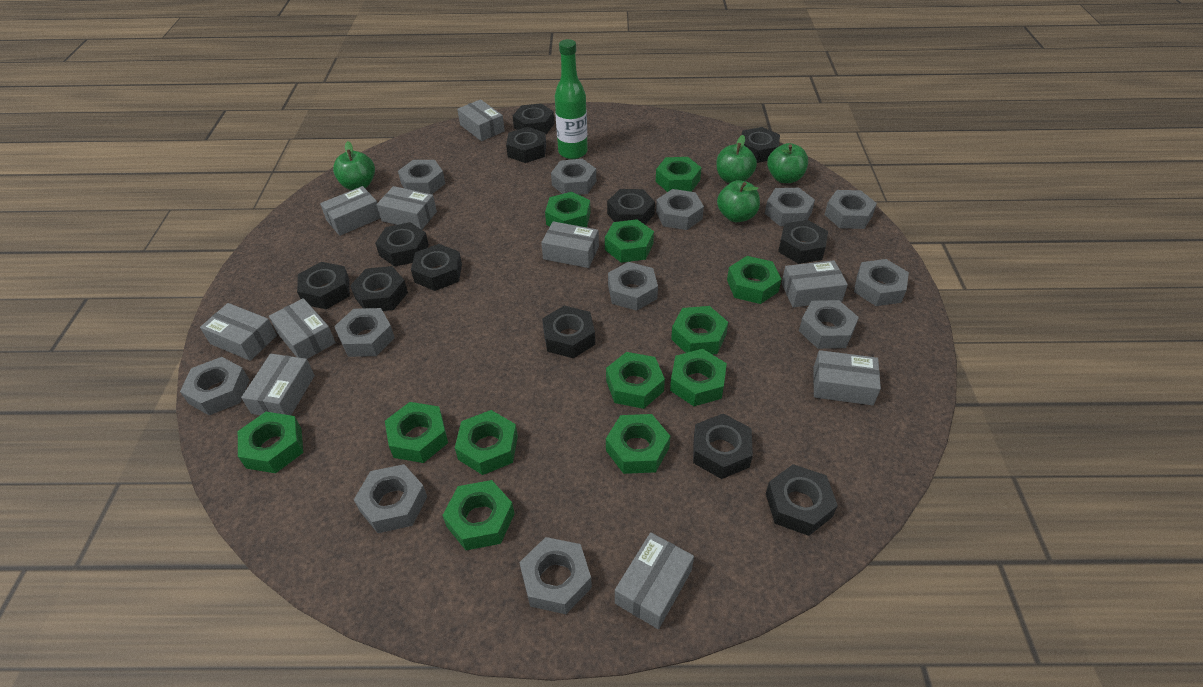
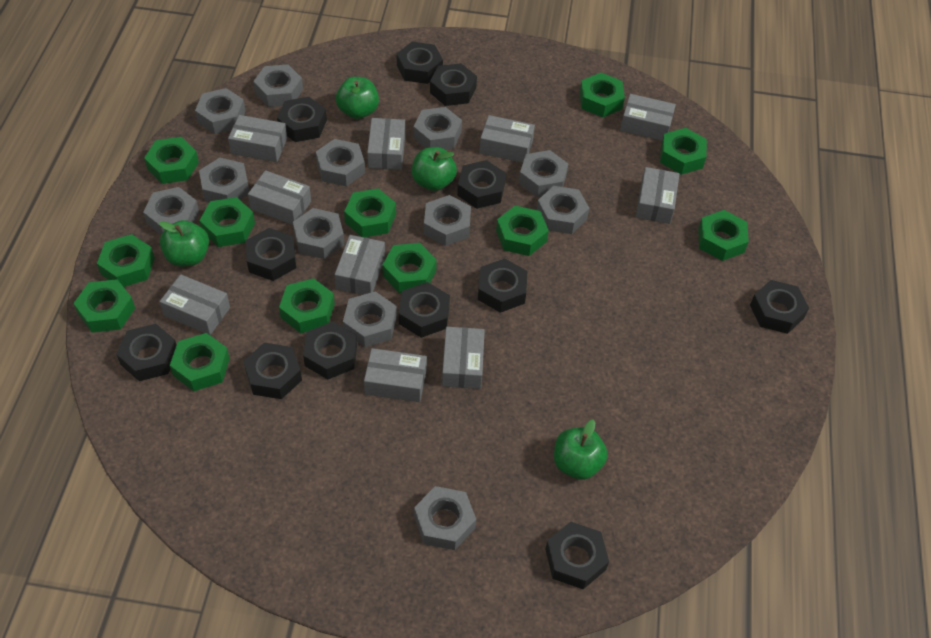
green bottle: [555,39,588,159] = 1 -> none = 0

